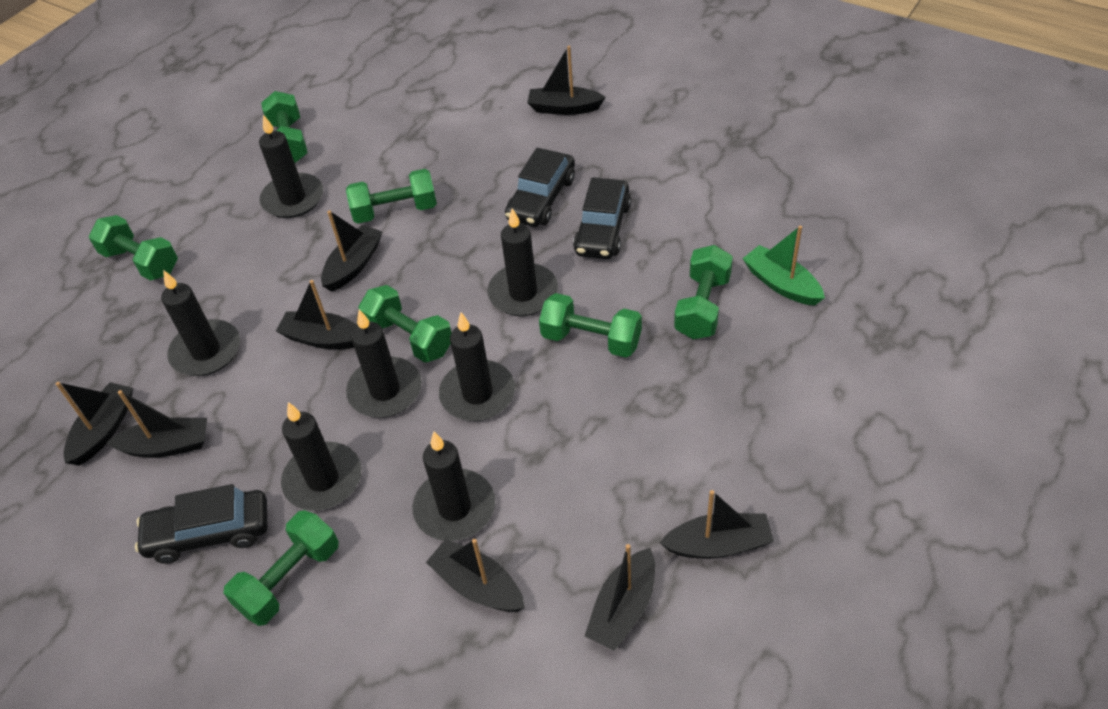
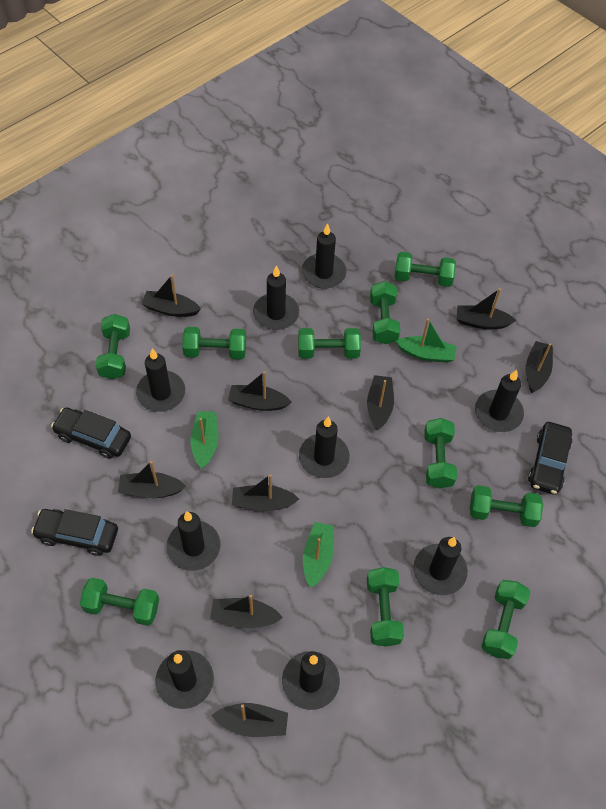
black boat: [56,382,133,466] [106,390,207,458] [276,280,357,349] [321,210,382,292] [426,539,525,612] [527,46,606,115] [585,544,655,651] [660,490,774,559] = 8 -> [118,461,186,498] [141,275,201,317] [210,595,283,628] [211,703,288,737] [228,371,292,411] [232,474,299,511] [367,375,394,430] [456,288,516,330] [526,341,553,393] = 9
black candle: [161,270,240,376] [259,115,323,218] [281,402,361,511] [346,310,422,417] [412,431,495,541] [439,312,515,421] [488,208,558,316] = 7 -> [136,348,185,412] [155,650,214,709] [167,511,221,571] [253,265,299,330] [282,651,340,710] [299,417,350,478] [302,223,347,289] [413,537,468,595] [475,370,524,432] = 9
green boat: [742,226,825,306] = 1 -> [190,411,218,469] [303,522,334,588] [396,319,457,363] = 3
green dumbbell: [89,215,178,281] [223,510,339,626] [261,91,308,163] [346,169,437,223] [358,285,452,363] [539,293,642,357] [674,245,733,339] = 7 -> [80,578,159,626] [96,314,130,380] [182,327,246,359] [298,328,361,359] [367,567,404,647] [370,281,401,344] [395,252,456,287] [424,418,457,489] [470,485,543,527] [481,580,530,659] = 10

